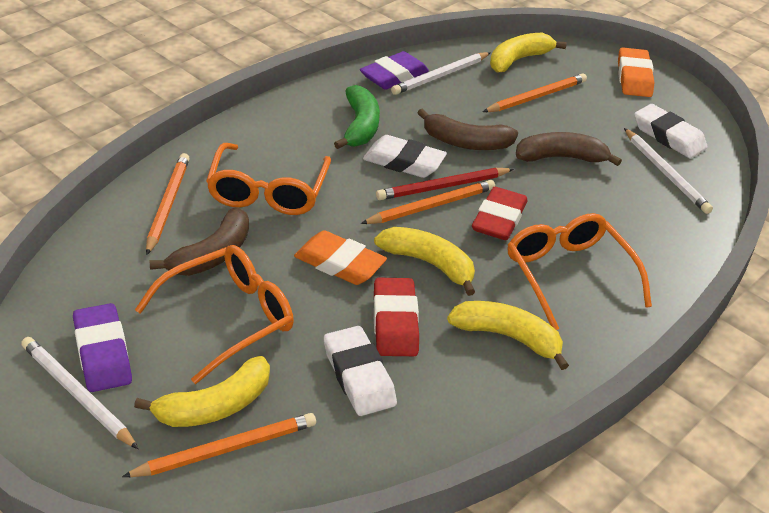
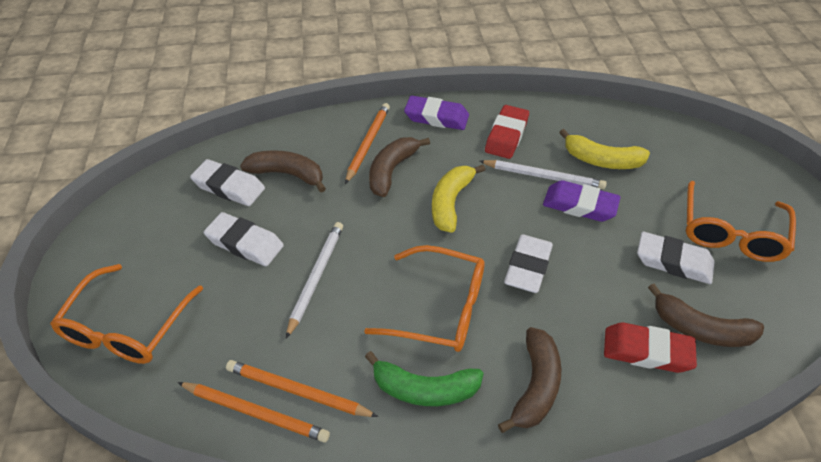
brown banana: [150,207,249,276] [417,108,518,150] [516,132,622,166] = 3 -> [240,150,326,193] [369,137,430,197] [498,327,561,433] [648,284,764,347] = 4
orange eraser: [294,230,387,285] [618,47,654,97] = 2 -> none = 0
orange pencil: [122,413,316,477] [146,153,190,255] [361,180,495,224] [483,73,587,112] = 4 -> [178,382,330,443] [226,360,378,417] [345,103,390,184] = 3
red pencil: [376,168,514,200] = 1 -> none = 0
white eraser: [324,326,397,416] [363,135,447,178] [634,104,707,158] = 3 -> [190,159,265,206] [204,212,284,266] [504,234,553,293] [637,232,715,284] = 4
white pencil: [21,337,138,449] [391,52,491,95] [624,128,713,214] = 3 -> [286,222,343,338] [479,160,607,189] = 2
yellow banana: [134,356,270,427] [374,227,475,296] [447,301,569,370] [490,33,567,72] = 4 -> [432,165,485,233] [559,129,650,169] = 2

